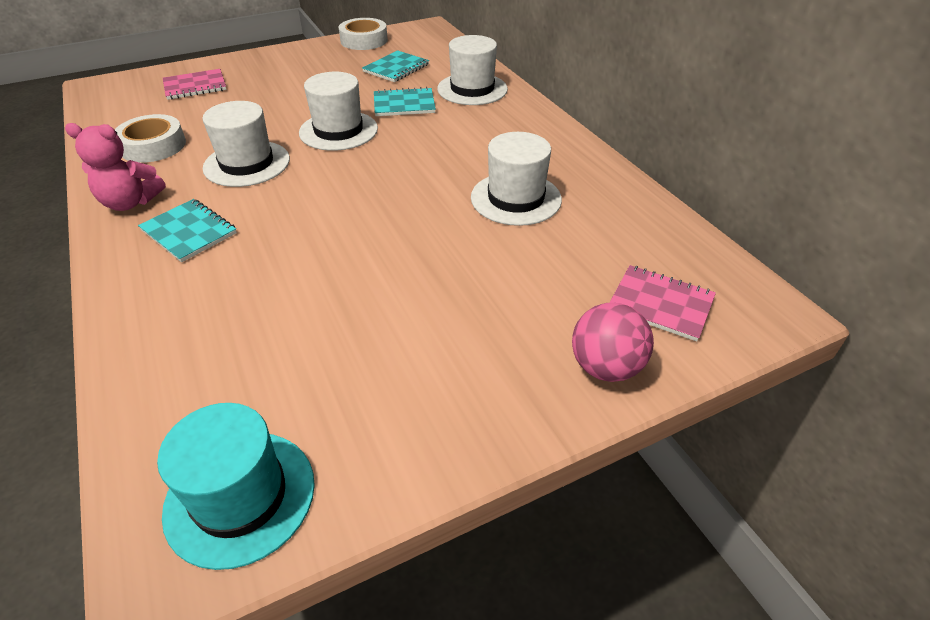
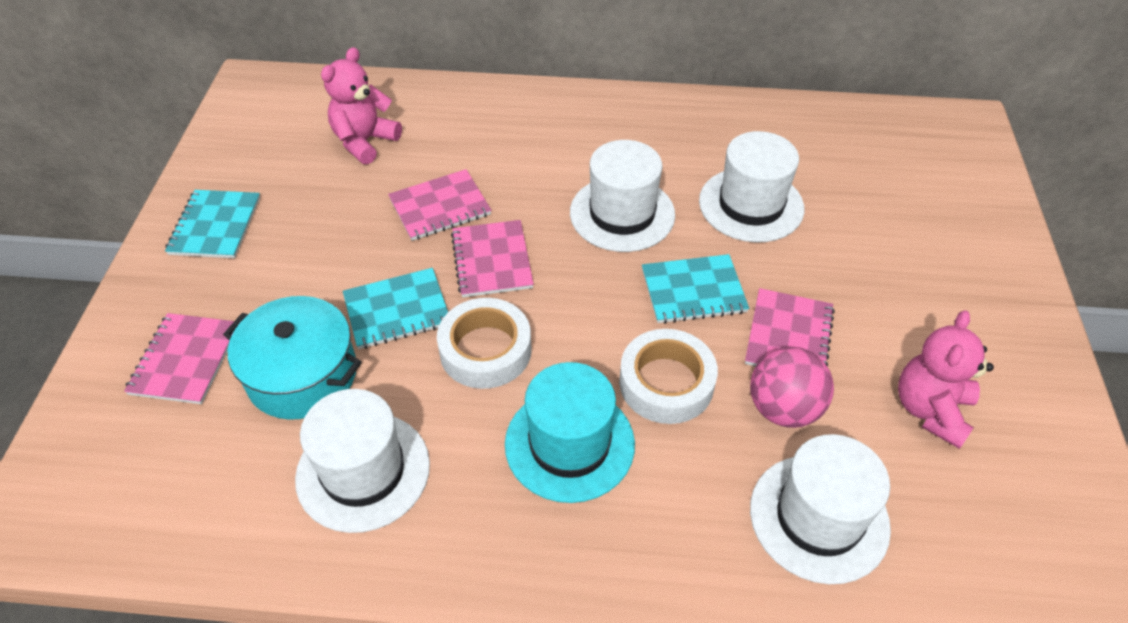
pink notebook: [163,69,227,100] [609,265,716,342] = 2 -> [124,313,234,404] [388,169,492,241] [451,220,534,297] [745,288,835,366] = 4
pink teddy bear: [65,123,166,211] = 1 -> [321,47,402,165] [898,310,994,449] = 2
turquoise pot: none = 0 -> [223,296,362,420] = 1

